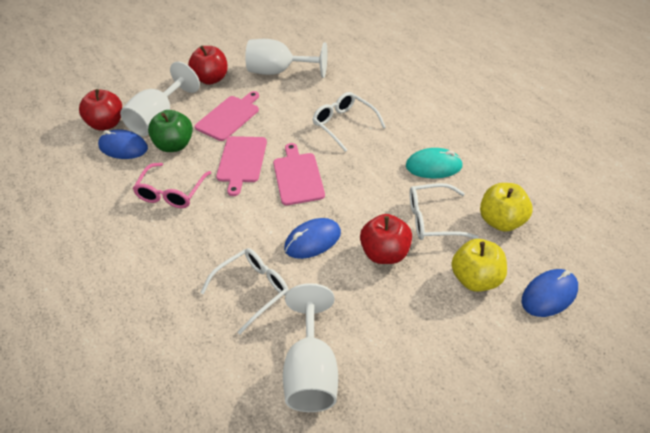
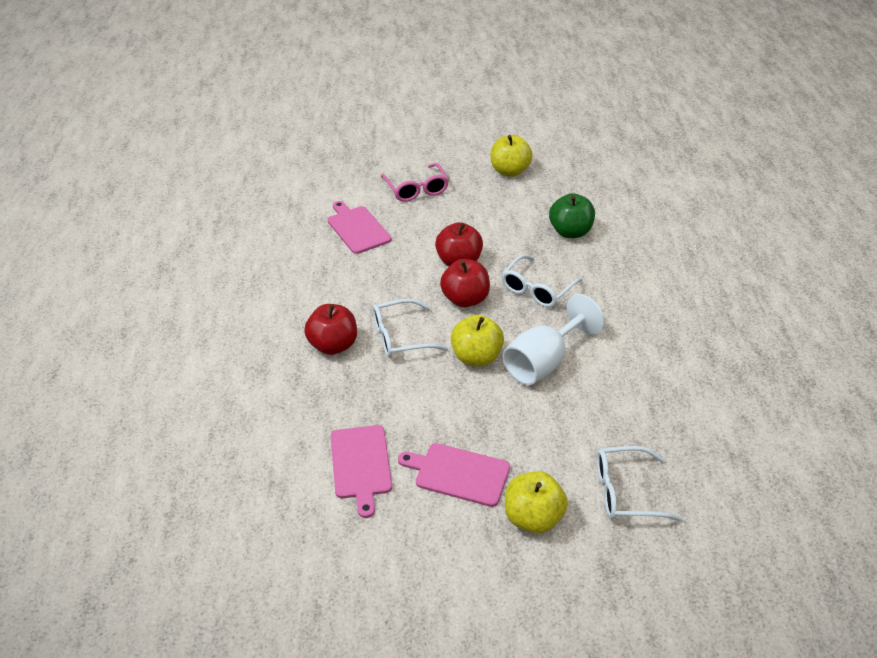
blue mouse: [98,129,148,159] [284,218,341,259] [522,269,578,317] = 3 -> none = 0
turquoise mouse: [406,148,463,178] = 1 -> none = 0
white goblet: [120,61,200,136] [245,39,328,78] [283,283,338,412] = 3 -> [503,294,605,385] = 1
yellow apple: [451,239,507,292] [480,183,532,232] = 2 -> [451,315,504,366] [491,135,533,177] [505,471,568,533] = 3

